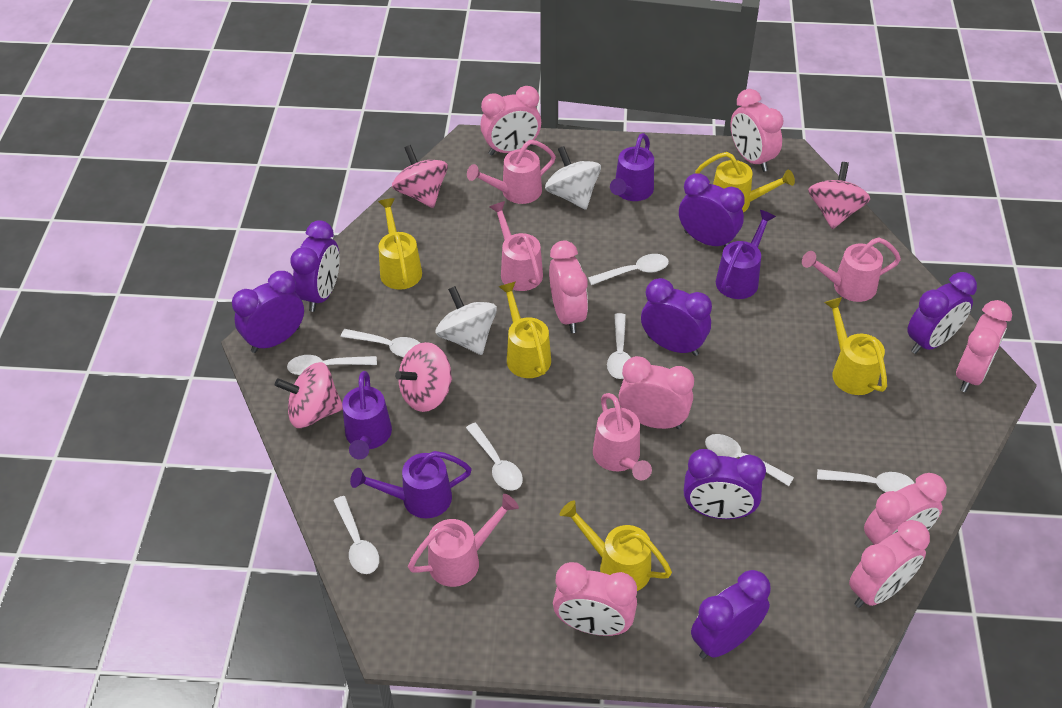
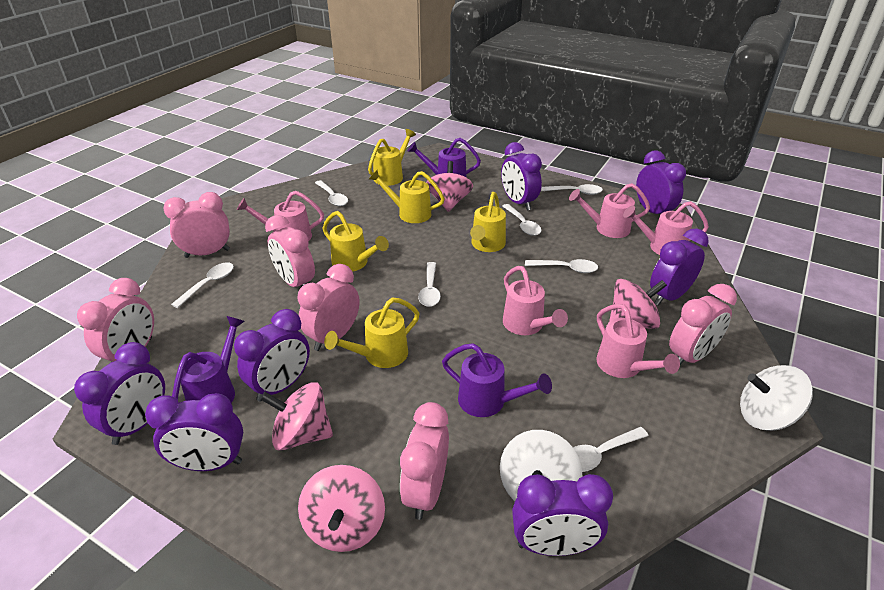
pink clock: [480,86,541,155] [549,240,588,333] [553,562,637,636] [619,356,694,429] [731,89,783,172] [849,520,930,608] [864,473,947,545] [956,300,1012,392] = 8 -> [77,278,154,362] [163,192,230,258] [265,215,315,287] [297,264,360,351] [400,402,449,520] [669,284,737,365] = 6
purple watering can: [342,371,392,460] [350,451,472,518] [610,133,654,201] [716,210,776,299] = 4 -> [172,316,245,403] [408,138,481,178] [442,343,552,417] = 3
white spoon: [287,355,377,375] [333,496,379,574] [341,329,420,357] [466,423,523,490] [588,254,669,285] [607,313,631,379] [705,434,794,486] [817,469,915,492] = 8 -> [171,262,234,308] [315,180,348,206] [418,262,441,307] [502,204,541,236] [525,259,598,273] [541,184,603,195] [573,427,649,472] = 7

